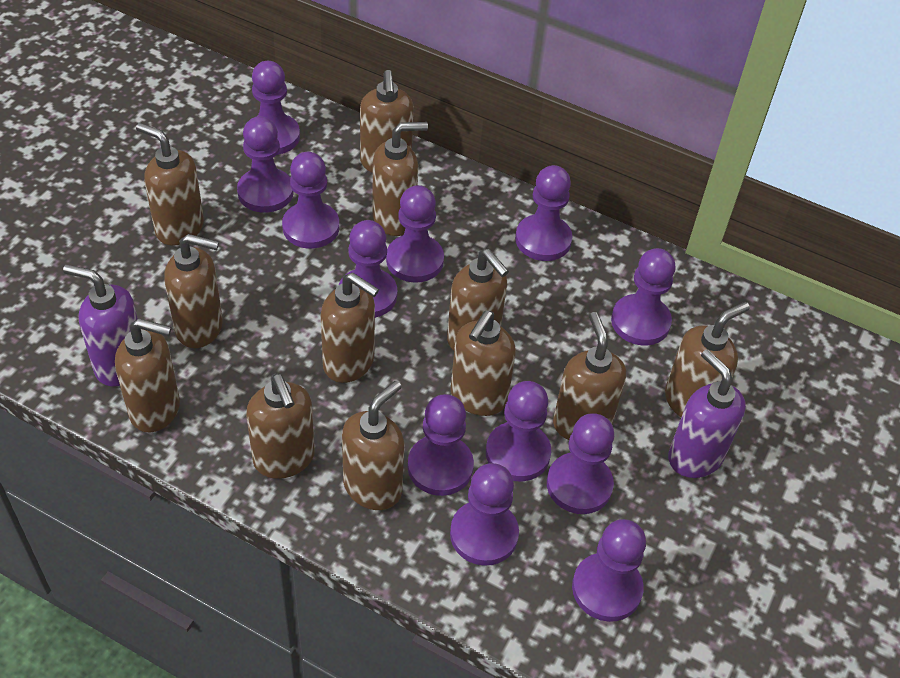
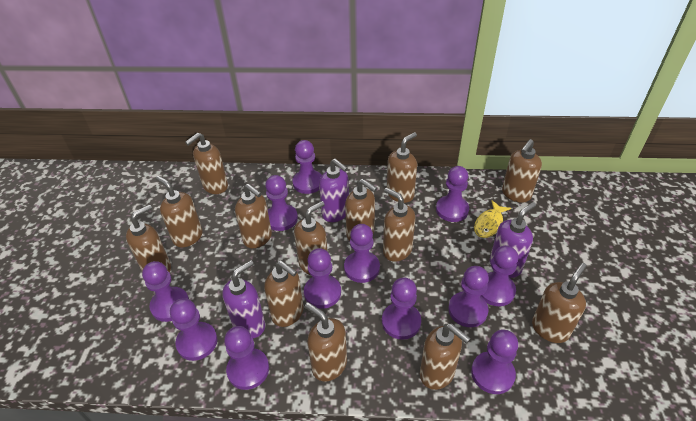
brown soap dispenser: [115,318,180,432] [136,123,204,246] [164,234,223,348] [246,373,315,479] [321,273,379,383] [342,380,404,510] [360,70,414,173] [372,122,428,236] [447,249,509,351] [450,311,516,416] [553,312,626,440] [665,302,750,417] = 12 -> [126,204,171,272] [156,176,203,247] [185,133,228,194] [235,184,272,248] [264,261,304,327] [294,201,328,275] [305,302,347,381] [345,179,377,241] [383,188,415,262] [387,132,417,203] [420,324,470,390] [502,139,542,203] [532,263,587,343] = 13
purple soap dispenser: [63,264,138,386] [668,349,746,478] = 2 -> [222,260,265,338] [319,159,349,222] [490,202,536,278] = 3
yellow fish: none = 0 -> [474,200,511,238] = 1

